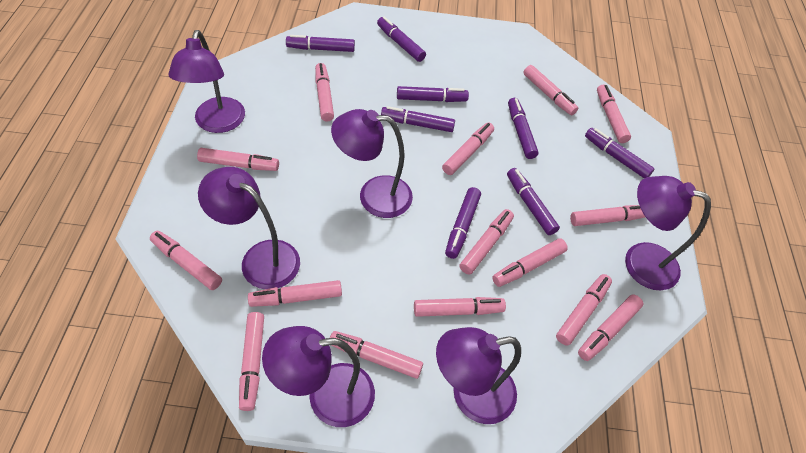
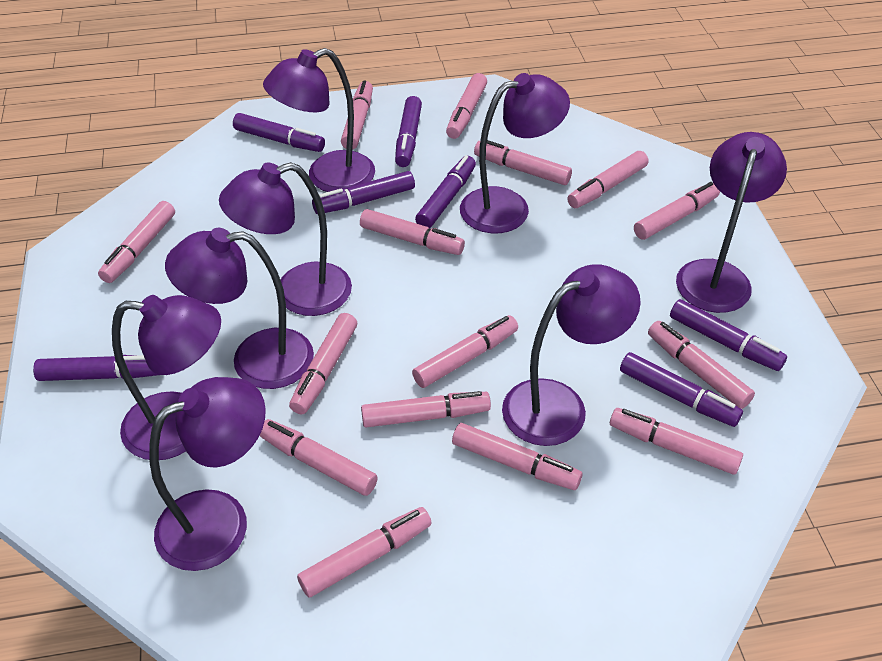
purple lamp: [169,30,245,133] [198,167,300,289] [262,326,375,427] [331,109,413,218] [436,327,521,424] [625,176,711,290] = 6 -> [112,295,221,460] [149,377,266,571] [165,228,314,389] [219,162,352,316] [263,48,375,192] [460,73,570,233] [502,265,641,446] [676,132,787,313] = 8
purple marker: [286,35,355,52] [377,17,426,62] [381,106,455,132] [397,86,469,102] [445,187,481,259] [507,168,560,235] [508,98,539,159] [585,128,654,178] = 8 -> [33,355,159,381] [233,113,325,152] [312,171,415,214] [395,96,422,167] [415,155,476,228] [620,352,743,427] [670,299,787,371] = 7

